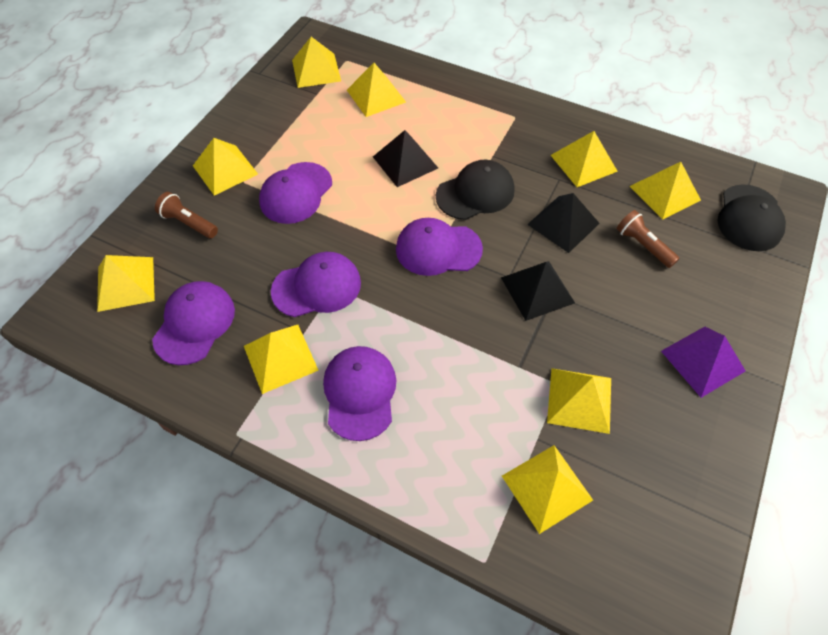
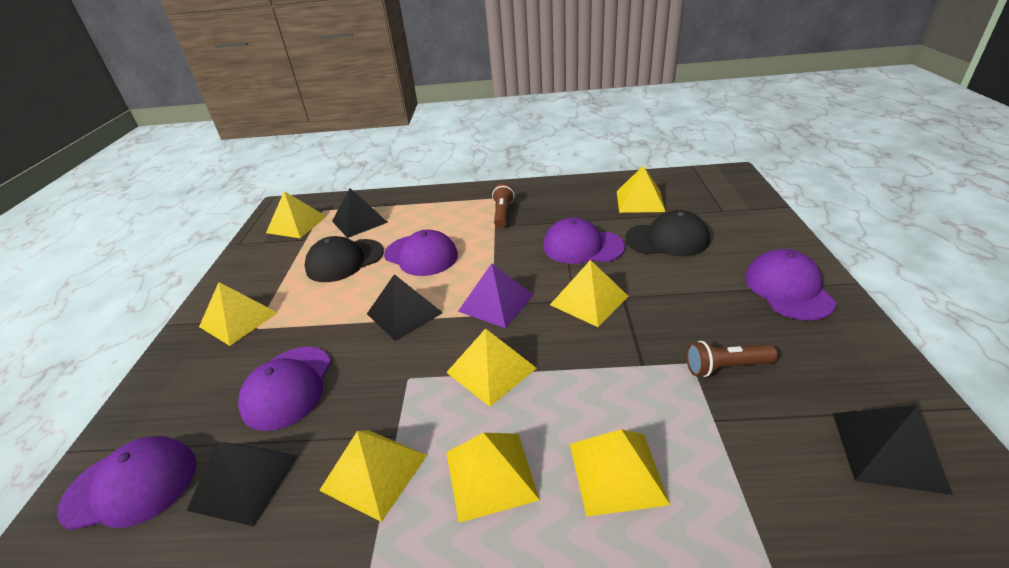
black pyramid: [373,130,438,187] [501,261,575,321] [527,193,600,253] = 3 -> [187,442,298,527] [332,188,388,238] [367,274,443,341] [833,405,953,495] = 4
yellow pyramid: [97,255,155,312] [193,138,258,196] [244,325,319,394] [292,37,341,88] [347,63,406,117] [502,445,593,534] [547,368,611,434] [551,131,618,187] [630,162,701,220] = 9 -> [199,282,278,346] [266,191,327,238] [319,430,427,522] [446,328,537,407] [446,433,540,523] [550,260,629,327] [570,429,670,517] [617,165,666,213] = 8

